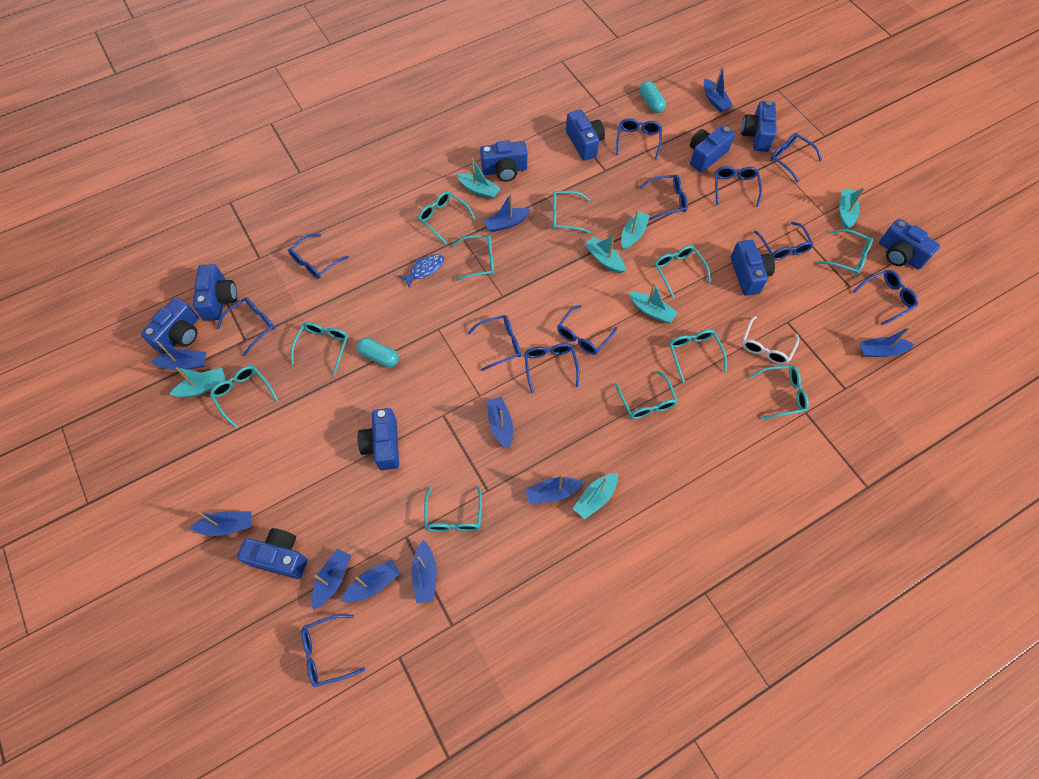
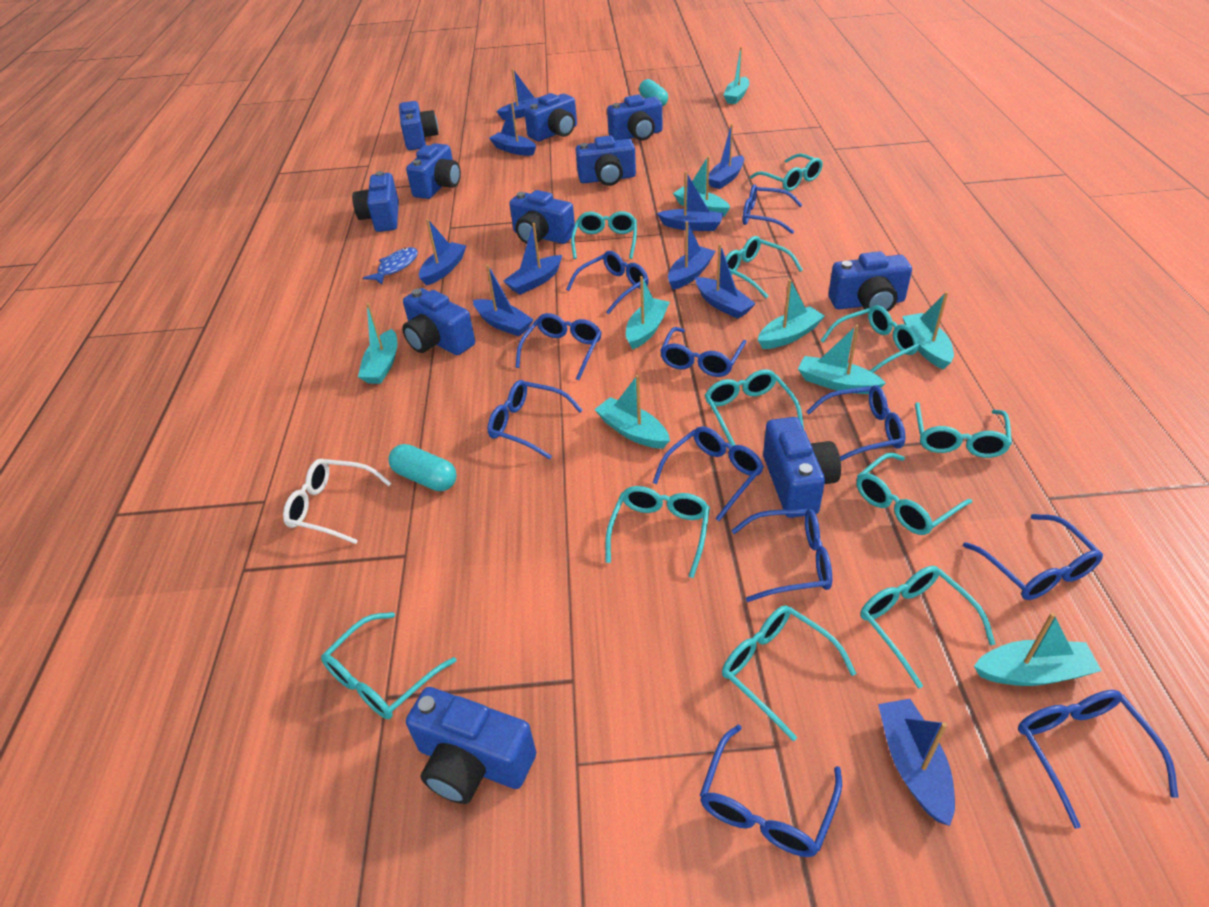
blue camera: [141,297,199,354] [193,264,237,321] [237,528,307,579] [358,408,399,470] [480,140,527,182] [566,109,605,161] [690,125,735,173] [731,240,775,296] [741,101,777,152] [879,219,940,270] = 10 -> [352,171,399,232] [399,101,439,150] [402,288,475,355] [406,143,461,199] [406,687,536,804] [509,190,575,244] [524,93,577,141] [576,136,636,186] [607,95,662,141] [763,417,841,518] [828,251,912,311] = 11
blue glasses: [217,297,275,356] [288,234,349,279] [301,614,365,687] [468,315,521,371] [524,343,579,394] [557,305,617,355] [616,118,662,160] [639,175,688,220] [715,166,762,207] [754,222,814,260] [771,133,822,183] [853,270,918,326] = 12 -> [487,380,583,459] [515,313,602,380] [566,251,649,315] [653,426,764,521] [660,327,747,377] [700,725,842,857] [731,509,832,602] [743,184,802,234] [806,385,905,461] [963,514,1103,600] [1018,690,1179,828] = 11
turquoise boat: [169,367,226,397] [456,158,501,199] [573,473,618,520] [585,235,625,273] [621,210,650,250] [629,282,678,323] [839,187,865,229] = 7 -> [358,303,397,384] [594,375,670,449] [626,276,670,350] [673,156,730,217] [724,47,749,104] [758,279,825,349] [798,325,886,394] [902,291,954,370] [974,612,1102,686] = 9

